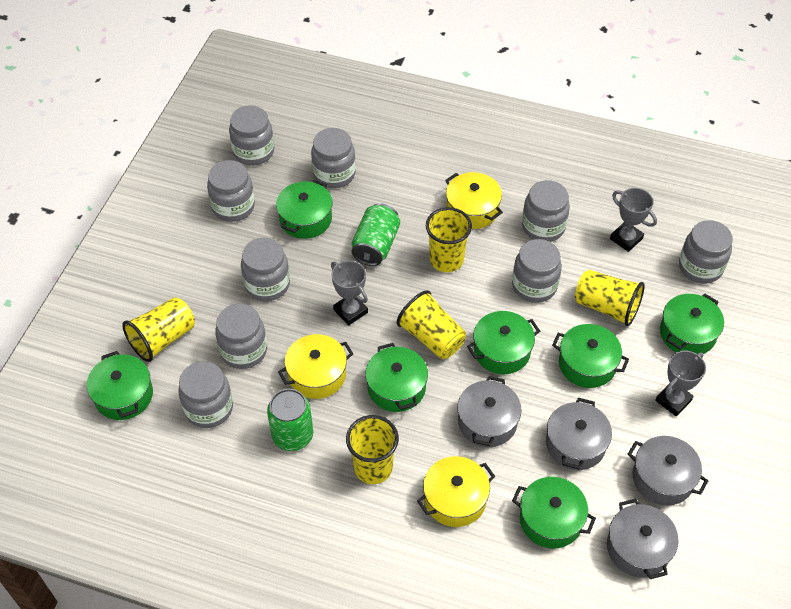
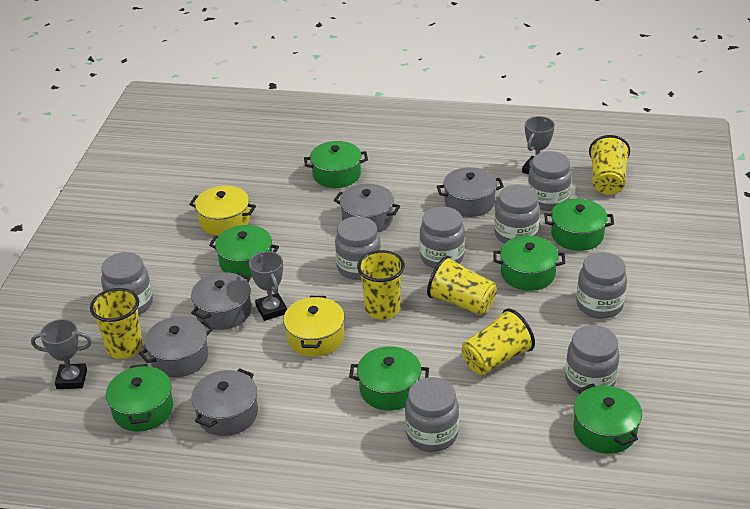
green can: [267,389,313,451] [352,203,400,266] = 2 -> none = 0
grey jar: [178,361,233,428] [207,160,255,222] [215,304,267,369] [229,105,274,165] [241,238,290,301] [311,128,356,188] [512,239,562,303] [522,180,570,242] [679,220,733,284] = 9 -> [101,252,153,315] [335,216,381,280] [405,377,459,452] [419,207,465,269] [494,185,540,244] [528,151,572,211] [565,325,620,393] [576,252,627,319] = 8
grey pot: [457,376,522,447] [546,398,612,470] [607,499,679,579] [628,436,708,506] = 4 -> [139,316,213,377] [191,272,251,330] [192,368,258,436] [334,184,400,232] [437,167,504,217] = 5
yellow pot: [278,334,353,399] [417,456,495,527] [445,172,503,229] = 3 -> [189,186,256,236] [283,296,345,357] = 2

